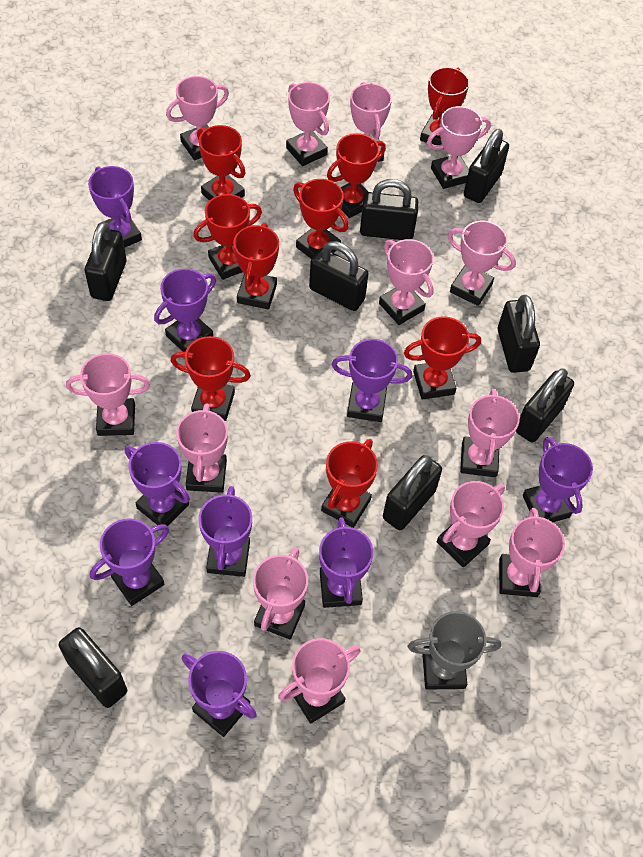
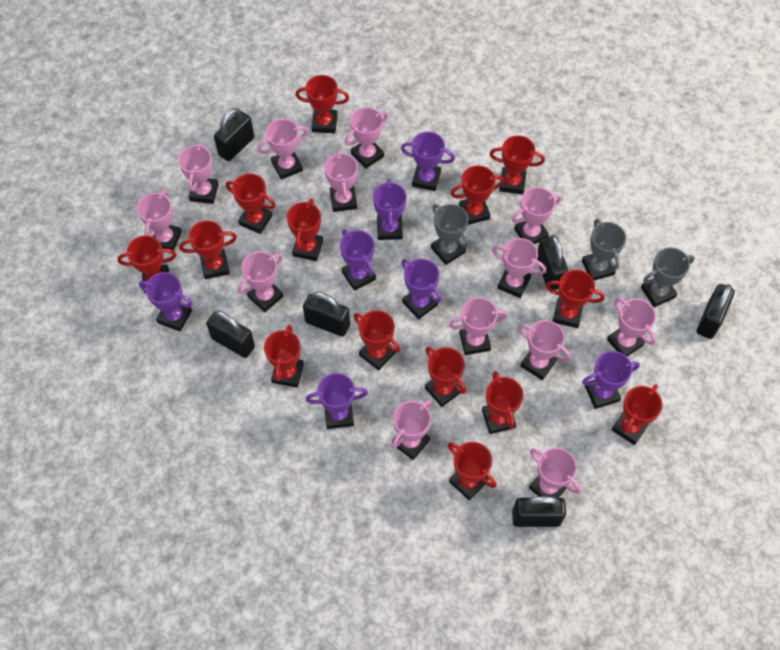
black padlock: [59,627,127,708] [85,222,126,301] [309,241,369,311] [360,179,419,240] [383,455,442,530] [464,129,509,203] [498,295,540,373] [516,368,574,443] = 8 -> [206,311,255,358] [214,108,254,161] [303,292,350,336] [512,496,566,527] [537,235,568,290] [697,284,735,339] = 6
grey trophy: [408,611,501,690] = 1 -> [431,204,469,265] [582,219,626,281] [641,247,695,307] = 3
purple trophy: [88,166,142,248] [90,518,169,606] [125,442,190,526] [154,269,216,352] [182,651,257,737] [198,486,252,577] [319,517,373,608] [332,339,412,422] [523,437,593,522] = 9 -> [139,272,193,331] [306,373,368,429] [340,229,376,291] [373,179,407,240] [401,132,455,191] [402,259,442,319] [582,351,640,409] = 7
red trophy: [171,336,251,421] [193,194,262,280] [197,125,245,201] [233,223,279,309] [293,179,349,259] [321,439,378,528] [327,133,386,218] [404,316,481,400] [420,67,469,149] = 9 -> [117,235,177,293] [179,220,237,279] [226,173,276,234] [264,325,304,387] [287,199,323,261] [296,75,349,133] [354,310,401,371] [425,346,466,407] [448,442,497,500] [451,165,504,225] [482,371,524,434] [490,136,545,194] [546,270,605,328] [611,384,663,445] = 14

